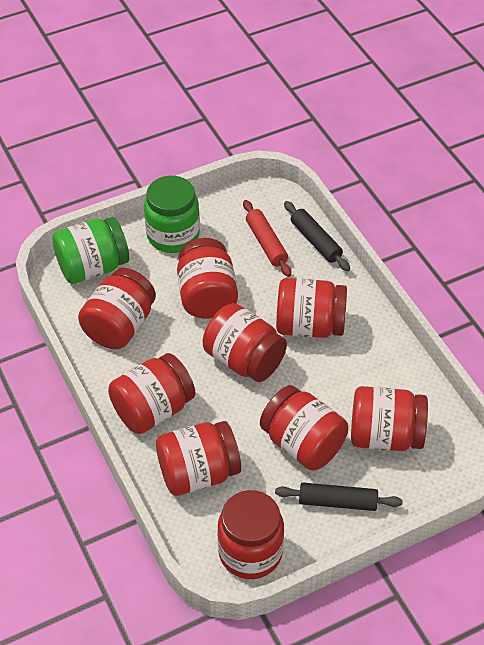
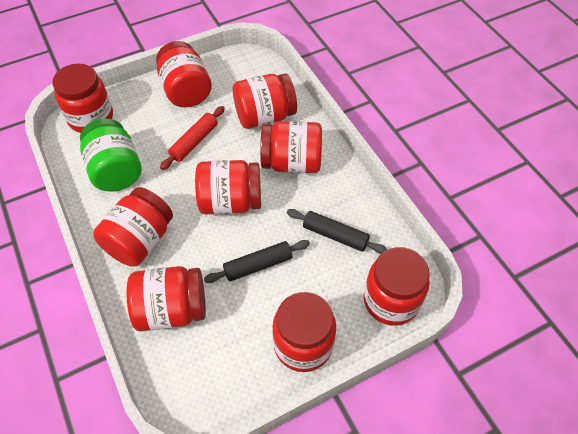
green jar: [52,217,129,284] [144,176,200,253] = 2 -> [80,118,141,192] = 1

